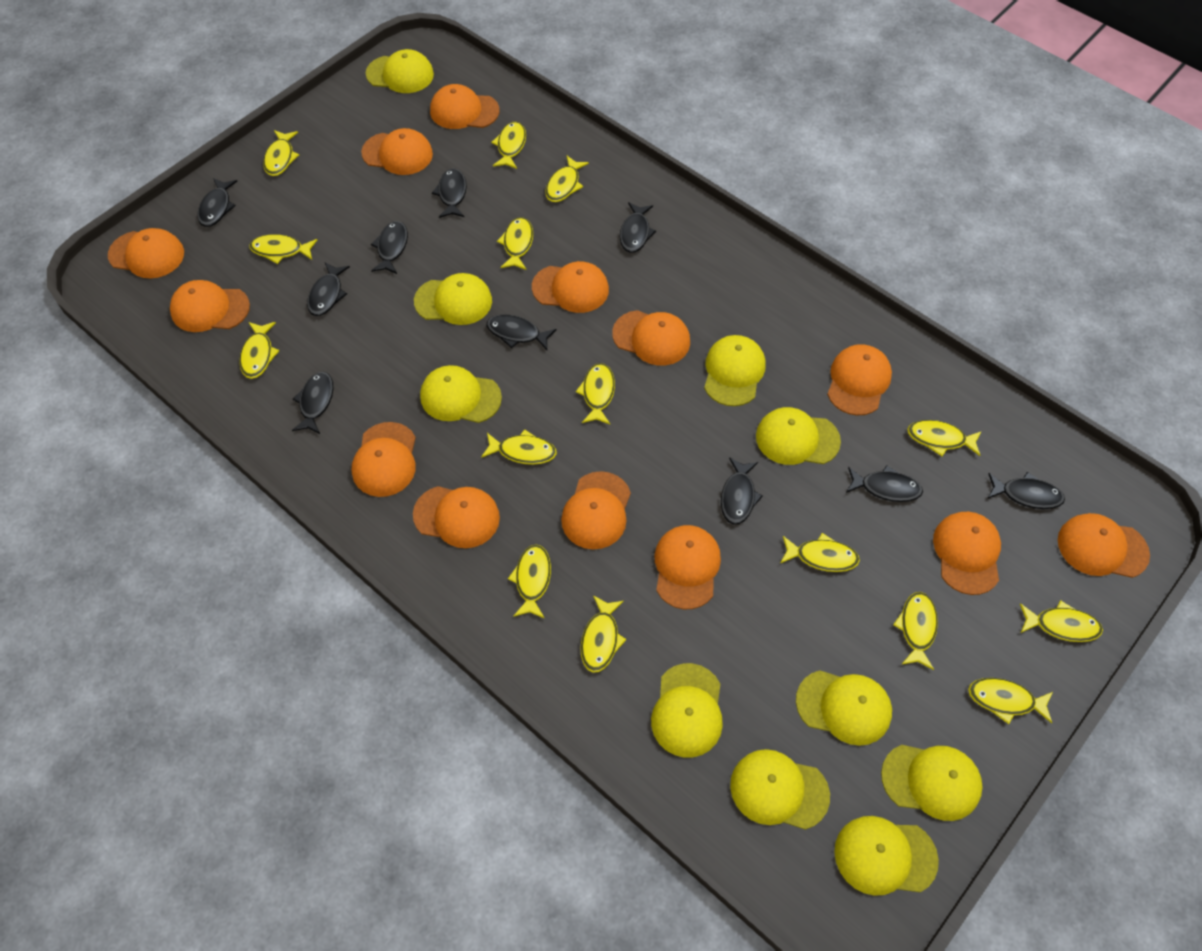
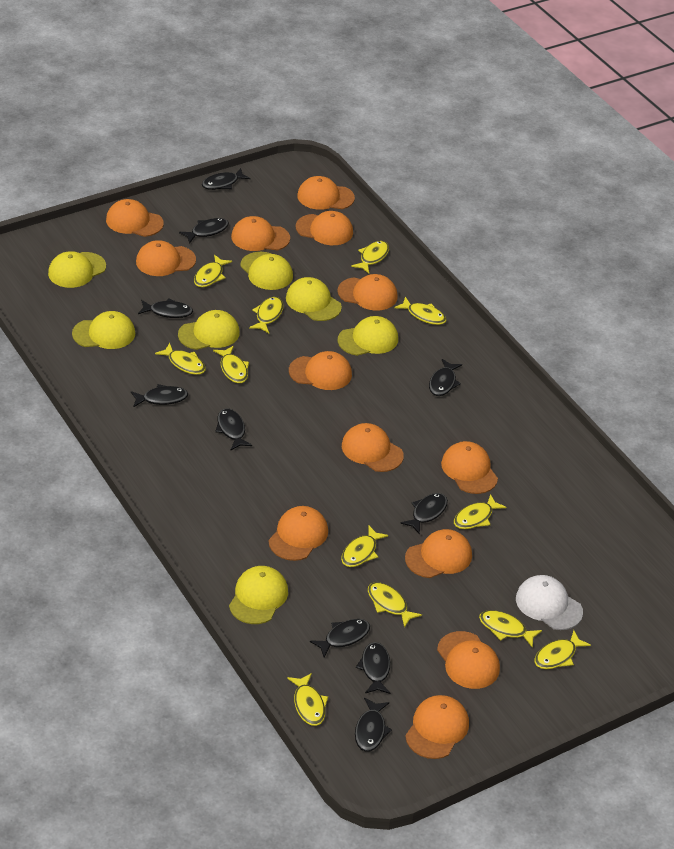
white cap: none = 0 -> [516,575,583,630] = 1
yellow cap: [366,49,434,93] [414,273,492,325] [420,365,502,423] [651,663,723,757] [704,335,765,406] [730,749,830,830] [756,407,841,465] [796,670,892,746] [834,816,939,896] [881,745,983,821] = 10 -> [48,251,106,288] [72,311,135,349] [178,310,240,350] [229,566,288,624] [240,252,293,290] [286,277,342,321] [338,316,398,356] = 7
yellow fish: [239,322,279,379] [249,234,317,264] [263,130,299,176] [481,429,557,465] [491,122,526,169] [497,217,533,270] [508,544,551,619] [545,156,589,202] [576,363,615,424] [580,595,626,672] [781,533,860,572] [893,592,938,670] [907,420,982,456] [968,678,1053,724] [1020,600,1103,642] = 15 -> [155,343,206,375] [194,255,232,287] [213,346,249,383] [249,297,283,333] [287,673,328,726] [341,526,388,567] [351,241,389,273] [368,582,422,628] [394,297,446,325] [454,494,506,529] [479,610,542,648] [535,630,591,669] = 12

